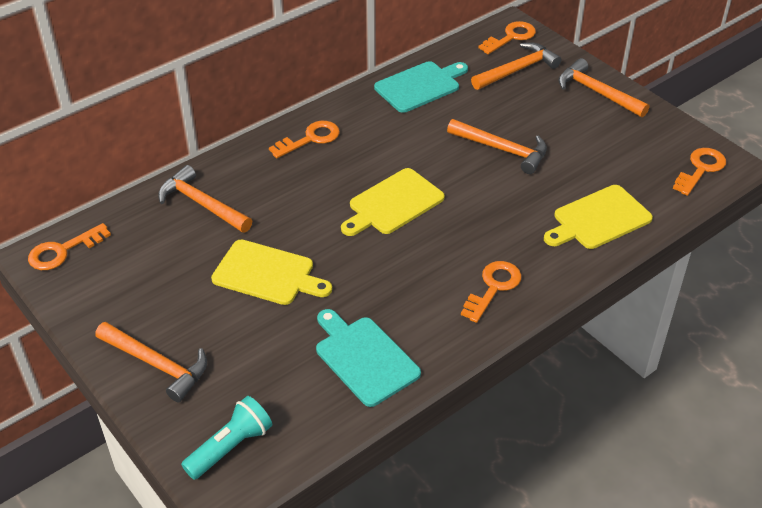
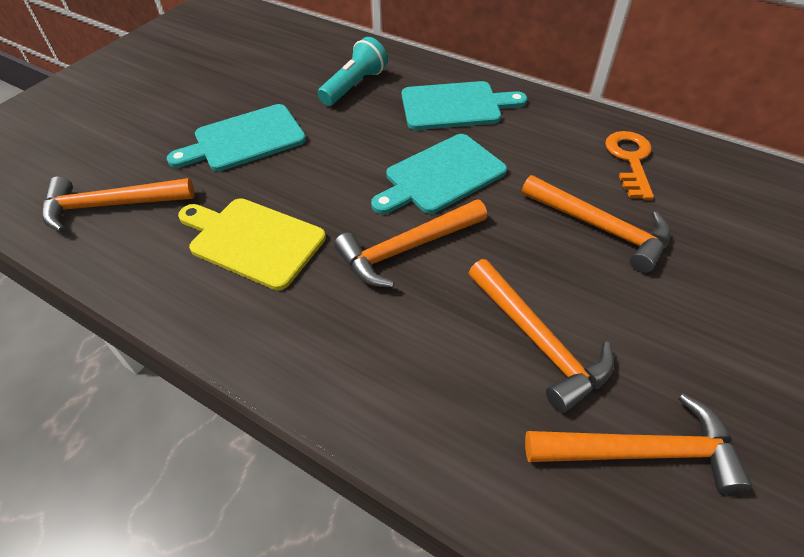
orange key: [28,223,111,270] [269,121,340,158] [461,261,522,323] [478,21,536,54] [673,148,726,196] = 5 -> [605,131,654,200] = 1
turquoise cutting board: [316,309,421,407] [374,61,468,113] = 2 -> [167,104,306,171] [371,134,507,214] [402,81,527,130] = 3
yellow cutting board: [211,239,332,305] [341,168,445,236] [544,185,653,249] = 3 -> [178,198,326,290] = 1

